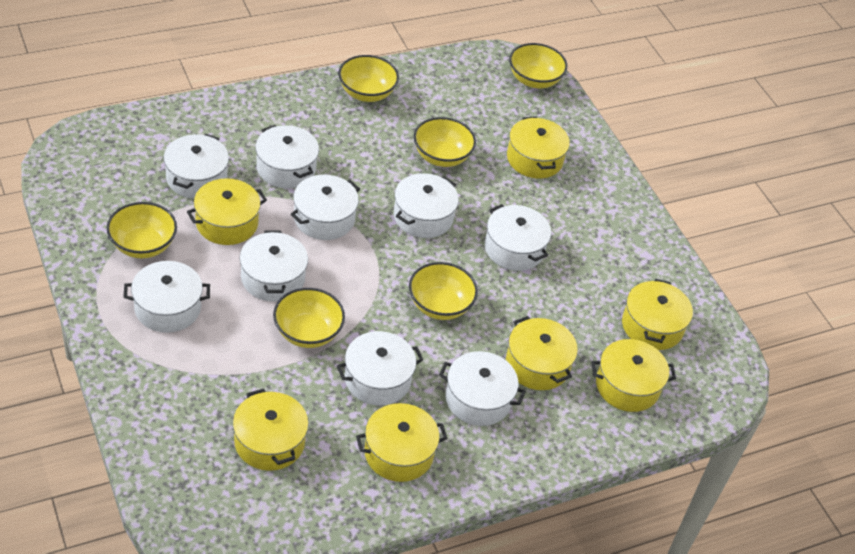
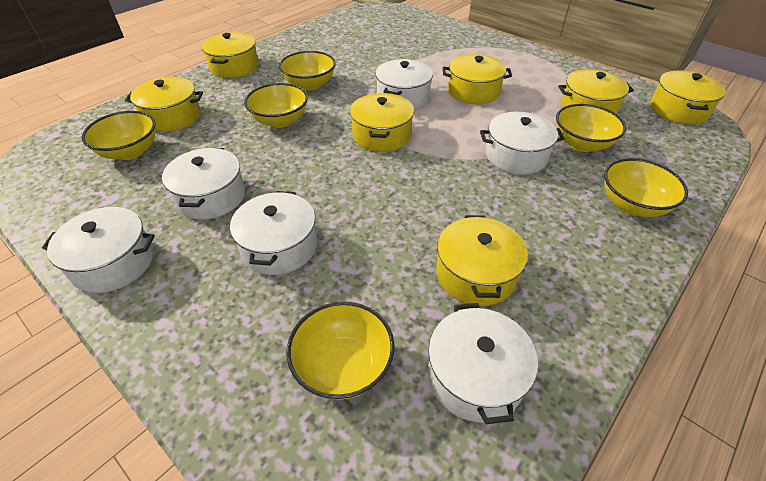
white pot: [123,261,210,333] [164,134,229,199] [240,230,308,302] [255,125,319,188] [290,175,360,240] [337,331,423,405] [394,173,459,238] [439,351,526,426] [485,204,551,271] = 9 -> [42,207,155,293] [162,148,245,220] [230,191,317,275] [375,59,433,109] [428,303,538,424] [480,112,565,175] = 6

